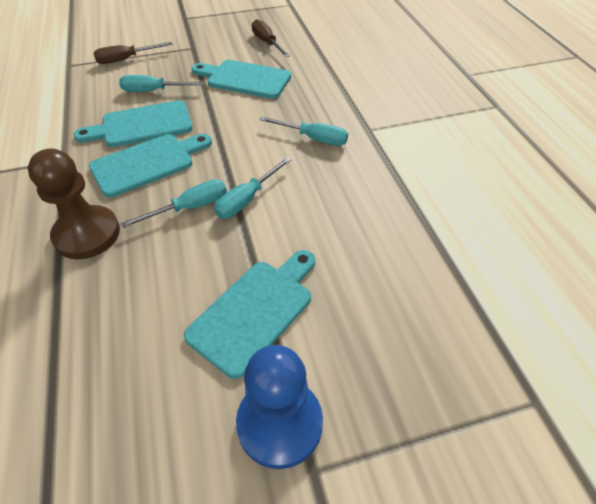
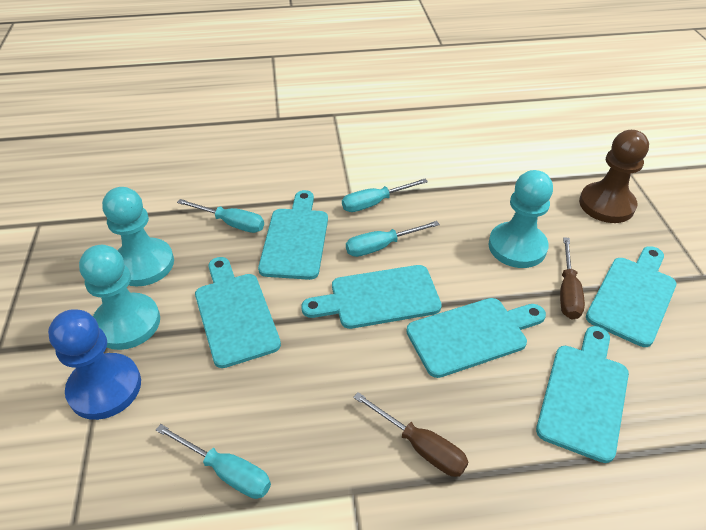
turquoise cutting board: [74,100,192,147] [89,134,212,198] [184,250,315,379] [192,60,291,99] = 4 -> [195,257,281,368] [258,190,328,280] [301,265,442,329] [406,298,546,378] [536,326,629,463] [586,246,676,347] = 6
turquoise pawn: none = 0 -> [79,245,160,350] [102,187,174,287] [488,170,553,268] = 3

